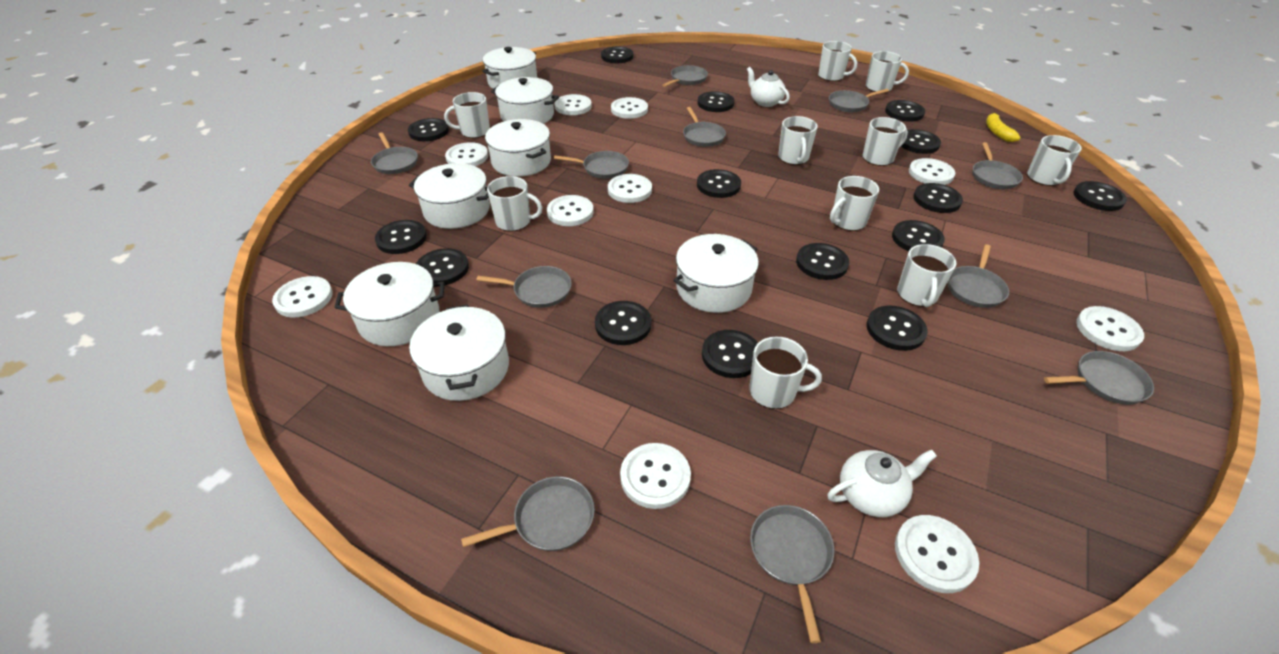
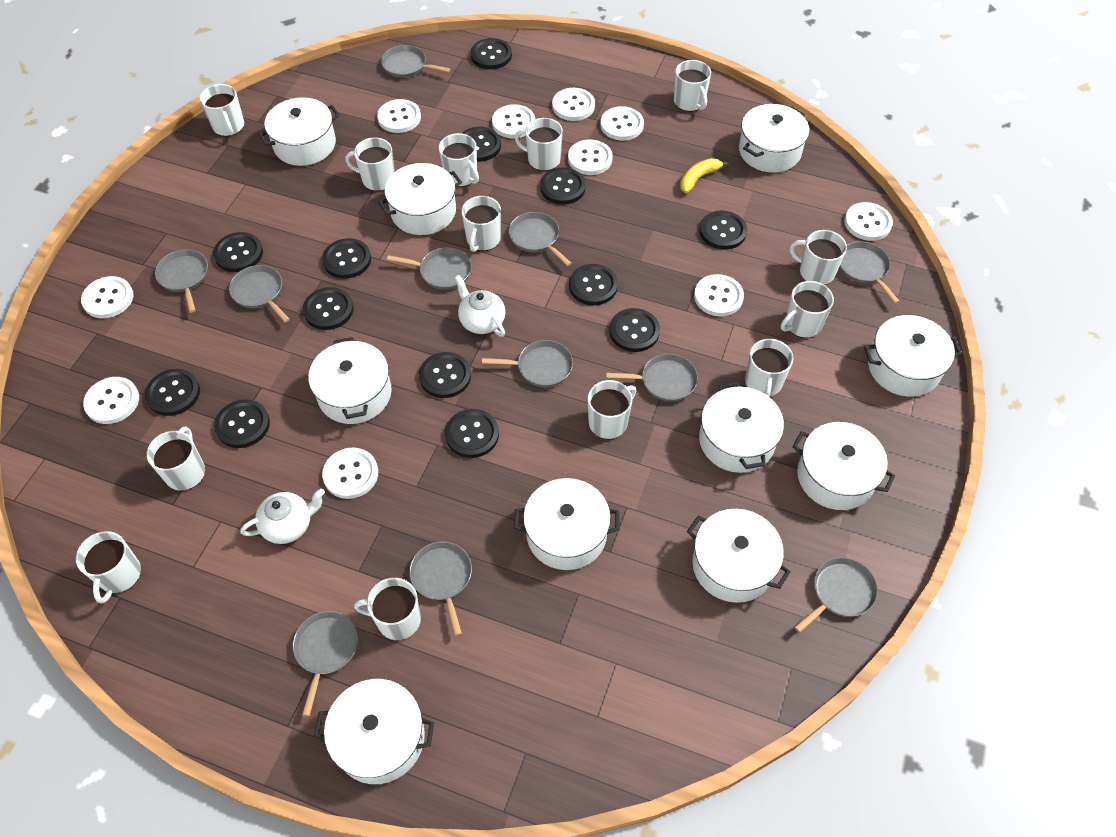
black button: [375,220,427,254] [408,118,449,141] [416,248,469,285] [595,301,651,345] [601,46,633,63] [697,91,734,112] [697,169,741,198] [702,330,758,378] [796,243,849,280] [867,305,928,351] [885,100,925,122] [892,220,945,251] [901,129,941,154] [913,183,963,213] [1074,181,1127,211] = 15 -> [145,369,200,416] [213,232,263,272] [214,399,270,448] [303,287,353,330] [322,238,371,279] [419,352,471,398] [445,409,499,458] [461,127,501,162] [471,38,512,69] [540,168,586,205] [569,264,618,305] [609,308,660,352] [699,211,747,250] = 13
white mug: [444,92,490,138] [487,176,543,232] [749,337,822,409] [778,116,818,165] [818,41,857,81] [830,176,879,231] [863,117,908,166] [866,51,909,93] [897,244,957,307] [1027,135,1082,186] = 10 -> [76,531,141,604] [147,427,205,491] [200,84,244,136] [345,137,395,191] [354,578,421,640] [439,133,479,187] [461,196,501,252] [515,118,563,171] [588,380,636,439] [674,60,711,112] [745,339,793,397] [781,281,834,338] [790,230,847,285] = 13
white pot: [334,262,445,346] [409,163,490,229] [409,305,509,401] [482,47,537,89] [485,119,551,177] [491,77,559,124] [673,234,759,313] = 7 -> [259,97,340,166] [308,337,392,424] [314,679,434,784] [378,163,462,235] [514,478,620,570] [687,509,790,603] [699,382,784,473] [739,104,809,173] [792,422,895,510] [864,315,962,397] = 10

